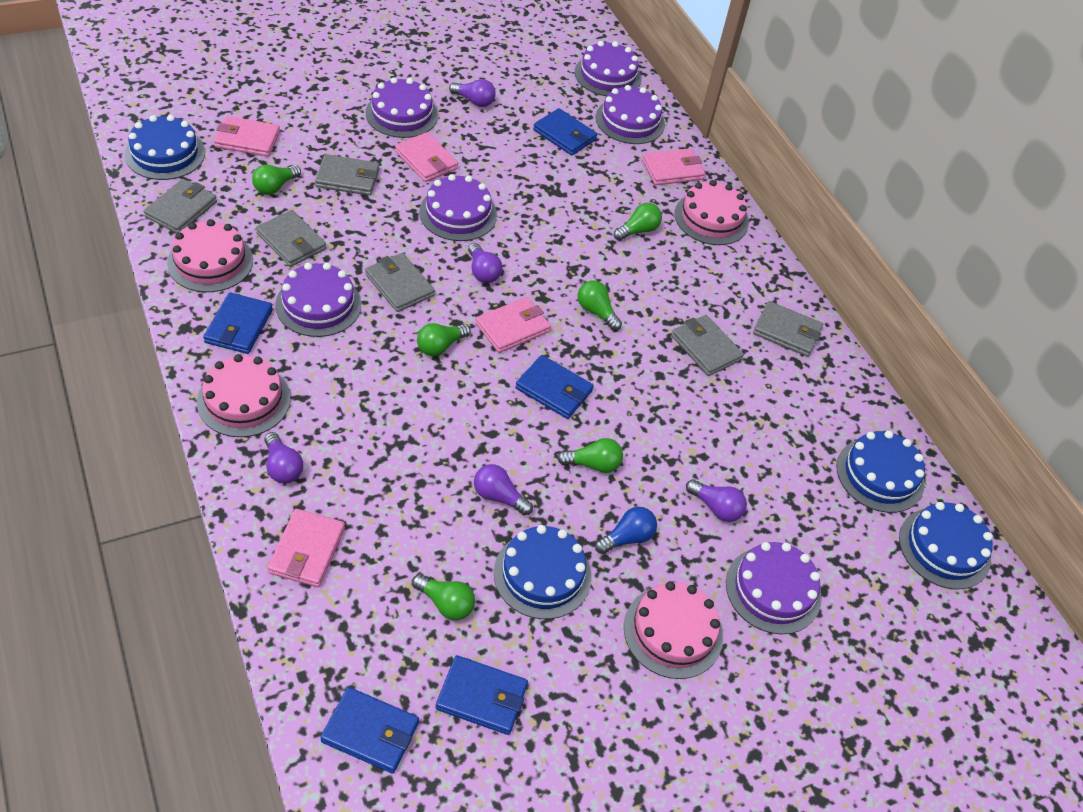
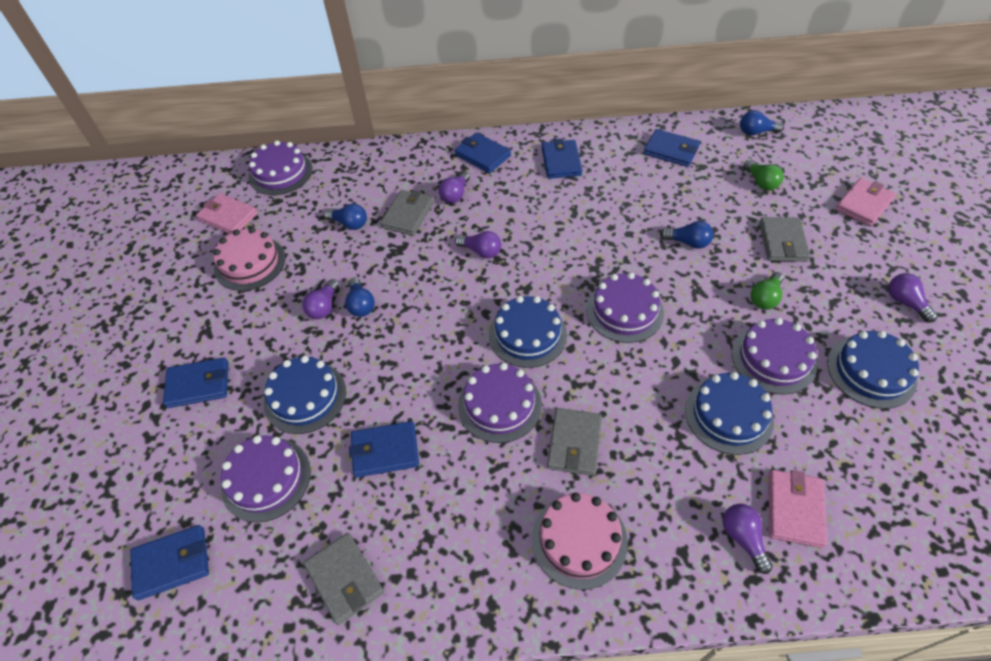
blue light bulb: [595,507,657,554] = 1 -> [324,203,367,230] [345,278,375,317] [660,221,713,249] [740,110,784,135] = 4
blue wallet: [203,292,273,354] [320,687,419,773] [436,655,528,735] [515,355,594,419] [533,108,597,155] = 5 -> [130,525,209,600] [163,357,229,408] [349,421,419,478] [455,133,511,173] [542,138,582,179] [643,129,700,167] = 6
green light bulb: [252,165,301,195] [412,574,475,620] [417,323,471,356] [557,438,623,473] [578,280,622,331] [614,203,662,241] = 6 -> [743,160,784,191] [751,272,784,310] = 2
grey wallet: [144,179,217,233] [256,210,326,267] [315,154,379,196] [365,253,435,312] [671,315,744,376] [753,301,823,357] = 6 -> [303,533,384,625] [380,190,434,236] [547,408,602,476] [759,217,810,262] = 4
pink cake: [167,219,253,292] [197,354,291,437] [624,581,723,679] [674,180,749,245] = 4 -> [213,227,285,291] [532,492,628,590] = 2
pink wallet: [214,116,280,157] [267,509,345,587] [395,132,458,182] [476,297,551,353] [642,148,705,185] = 5 -> [196,193,258,234] [769,470,827,548] [835,178,896,226] = 3
purple cake: [275,263,361,337] [365,77,438,138] [419,174,497,241] [575,41,642,96] [595,85,665,144] [726,542,822,634] = 6 -> [221,435,311,522] [249,140,312,195] [458,363,542,443] [586,272,664,343] [732,318,817,395] = 5

